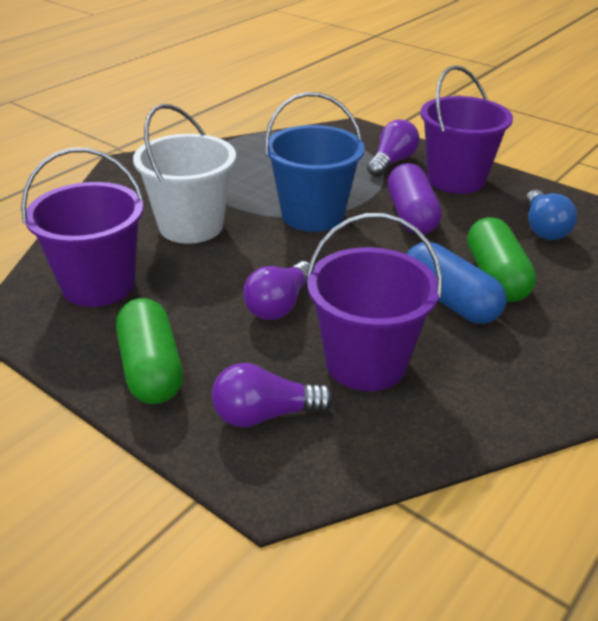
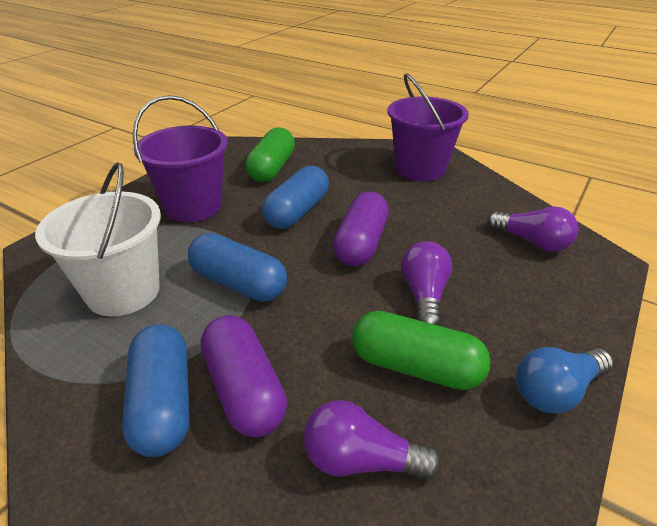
blue bucket: [265,92,365,232] = 1 -> none = 0
blue capsule: [407,242,507,324] = 1 -> [122,324,190,457] [188,233,287,302] [262,166,329,229] = 3
purple bucket: [21,148,144,307] [307,213,442,391] [420,65,513,194] = 3 -> [132,95,228,222] [387,73,469,181] = 2
purple capsule: [388,163,442,235] = 1 -> [201,315,287,437] [333,192,389,266] = 2

